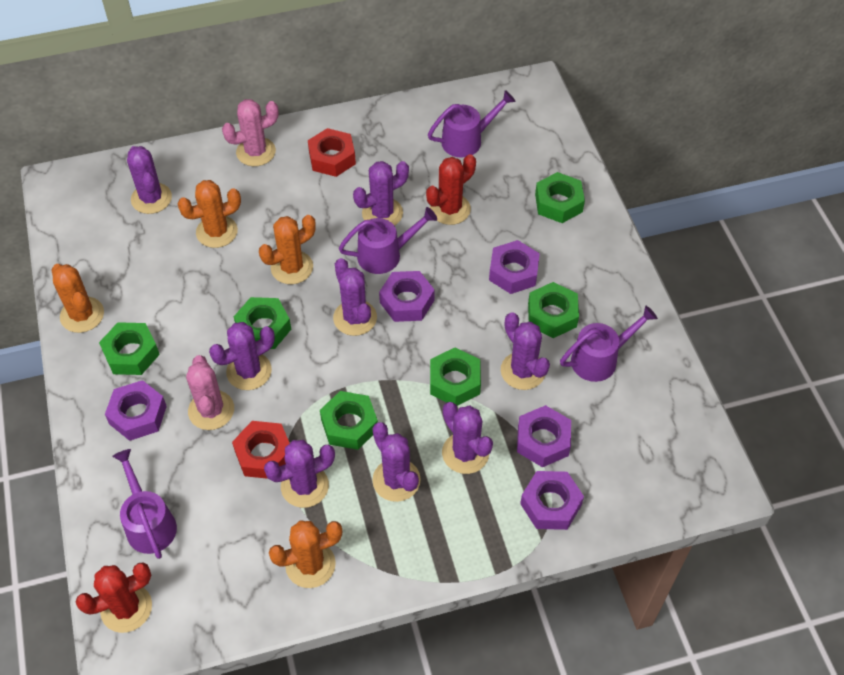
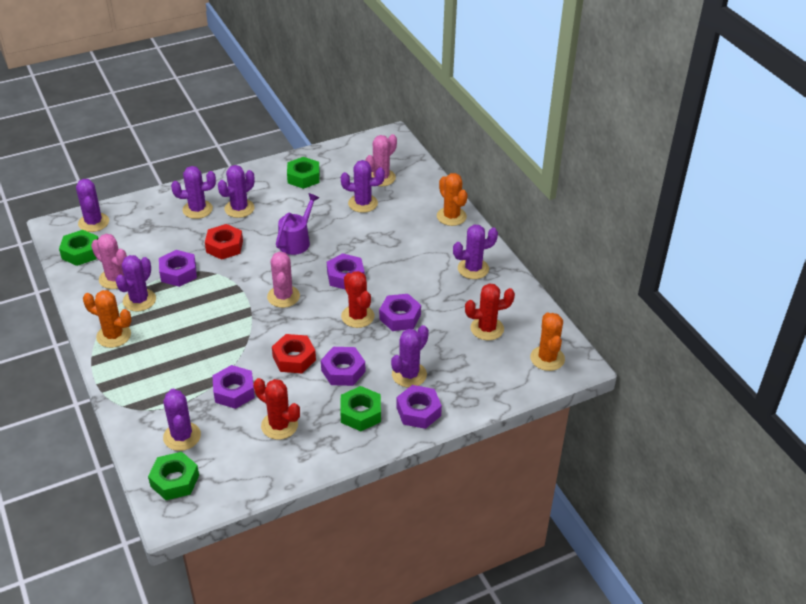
green nut: [99,322,160,375] [234,297,291,349] [320,391,378,450] [430,347,481,406] [528,282,579,338] [535,172,585,223] = 6 -> [59,230,98,266] [148,452,199,500] [287,157,320,189] [340,386,381,431] = 4
orange cactus: [52,264,104,333] [178,180,241,248] [259,215,316,284] [269,520,342,588] = 4 -> [83,290,131,348] [437,173,468,226] [530,313,565,371] = 3
pink cactus: [186,355,234,430] [222,99,279,166] = 2 -> [91,234,127,289] [267,252,300,308] [365,134,397,186] = 3
purple nut: [105,380,167,441] [379,271,435,322] [489,240,540,294] [517,405,571,467] [520,471,584,530] = 5 -> [159,250,197,287] [212,365,255,409] [321,347,365,386] [327,253,365,289] [379,294,421,331] [396,385,442,429] = 6
purple watering can: [112,449,177,559] [339,207,437,274] [428,90,516,158] [560,306,658,382] = 4 -> [276,193,319,255] = 1
red cactus: [76,562,152,633] [426,154,476,225] = 2 -> [253,378,300,440] [341,271,375,328] [465,283,515,340] = 3

